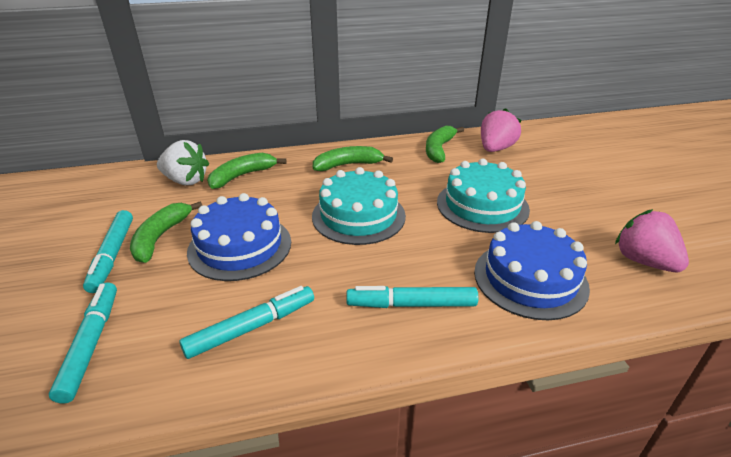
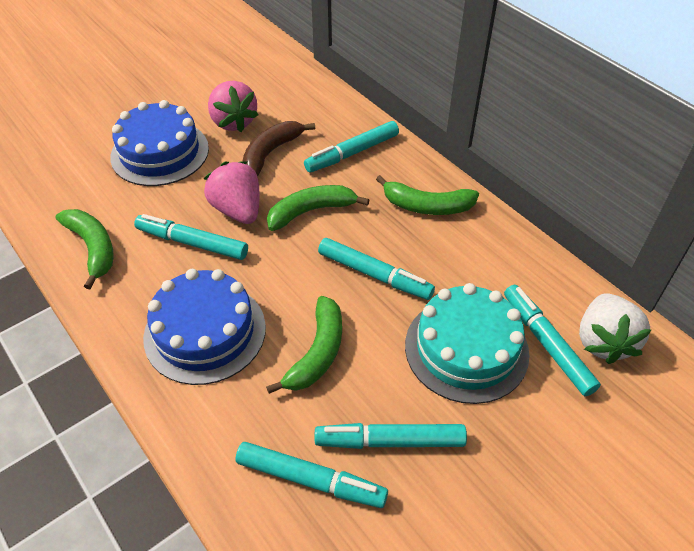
brown banana: none = 0 -> [242,121,315,176] = 1
turquoise cake: [312,167,406,245] [437,159,530,233] = 2 -> [405,283,530,404] = 1
turquoise marker: [49,282,117,403] [83,210,133,293] [179,286,314,359] [346,286,478,308] = 4 -> [134,214,248,260] [235,442,388,508] [304,121,399,172] [315,423,467,449] [318,238,435,300] [504,285,601,396] = 6

